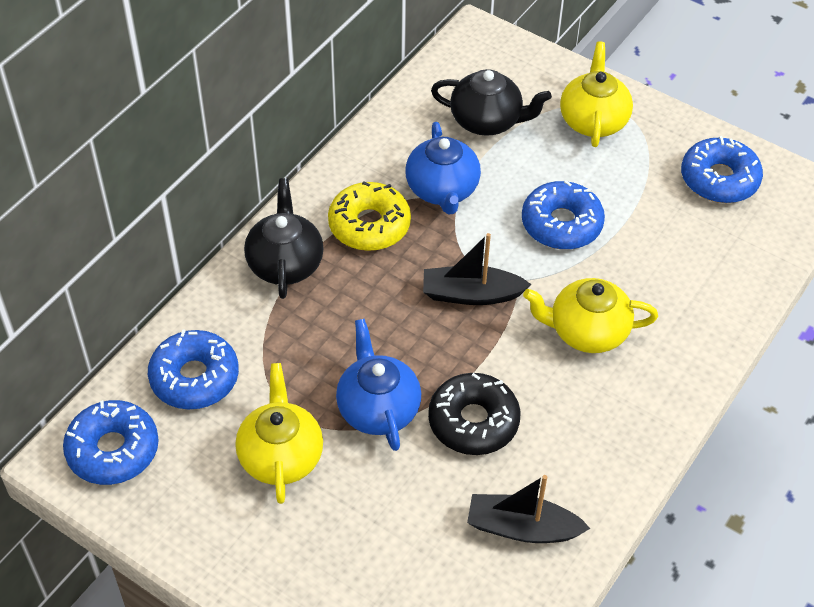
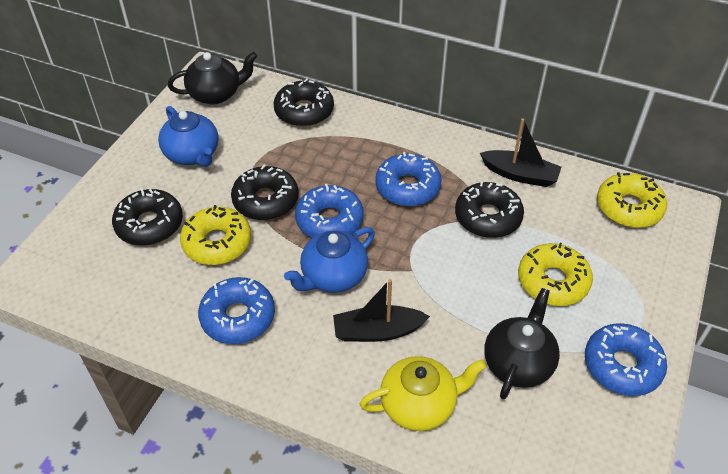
black donut: [428,373,521,455] = 1 -> [112,189,183,246] [231,165,299,220] [274,78,334,127] [455,181,524,238] = 4
yellow donut: [328,181,411,251] = 1 -> [180,205,251,265] [518,243,593,306] [597,172,667,228] = 3
yellow teapot: [235,363,323,504] [523,278,658,353] [560,41,633,147] = 3 -> [360,356,486,431] = 1

